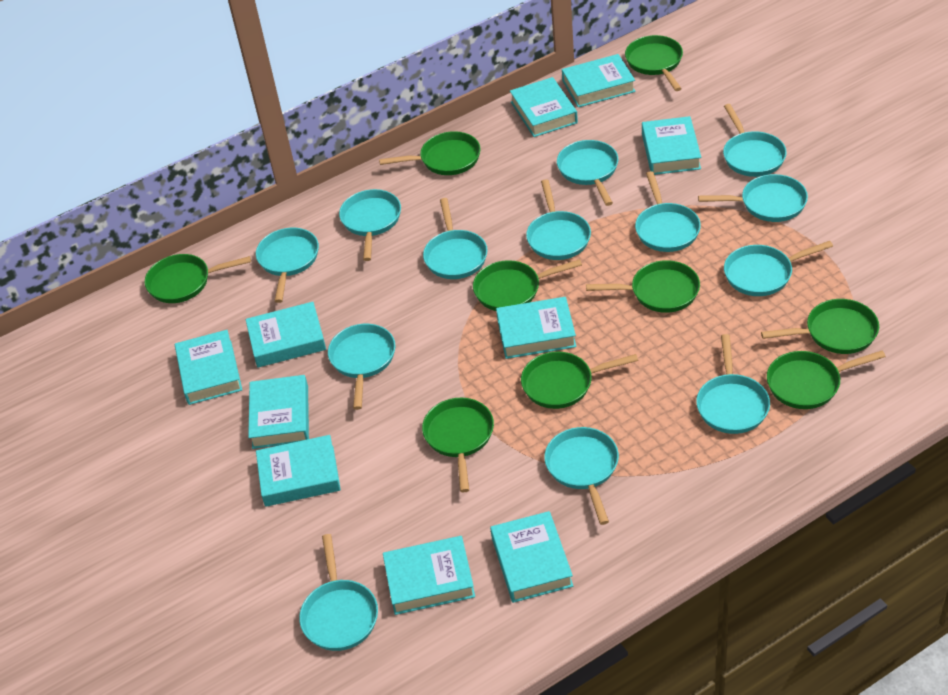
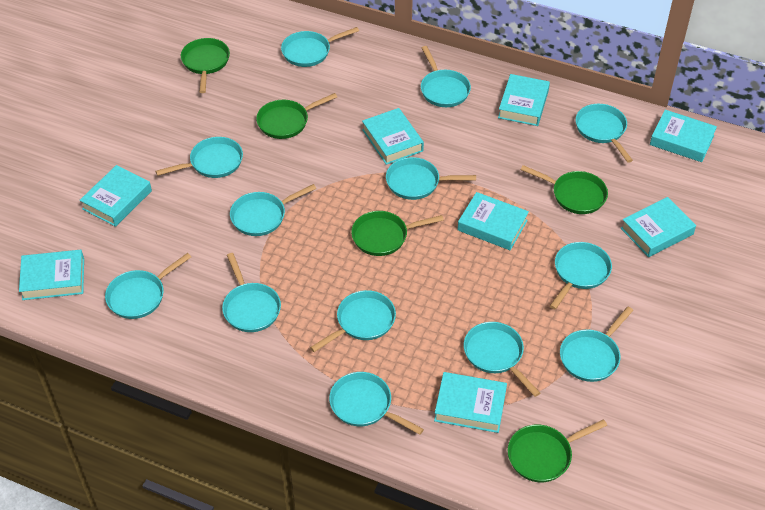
green pan: [145,254,251,303] [379,131,481,175] [422,398,494,492] [473,259,582,311] [521,352,638,409] [586,260,700,313] [625,35,683,91] [761,299,879,354] [767,351,886,409] = 9 -> [181,38,230,93] [256,93,337,139] [351,211,444,256] [508,419,607,482] [521,165,608,214] = 5
turquoise book: [175,330,242,405] [245,302,326,367] [248,375,309,449] [256,435,341,507] [383,536,475,615] [490,511,573,603] [496,297,576,359] [510,77,578,137] [562,54,635,107] [642,116,701,175] = 10 -> [19,250,84,300] [80,165,152,227] [362,108,424,165] [434,372,507,433] [458,192,529,250] [498,74,550,126] [621,197,696,257] [650,110,717,162] = 8

